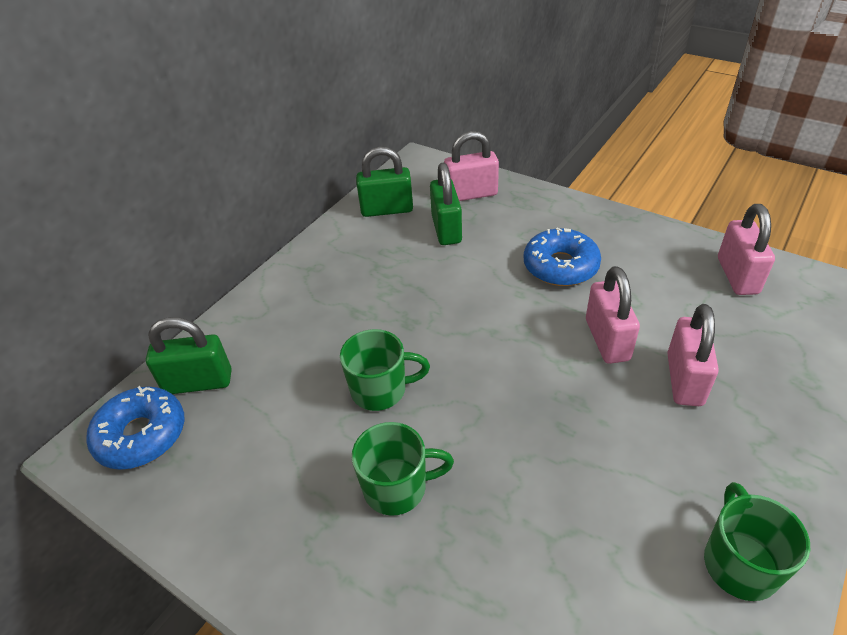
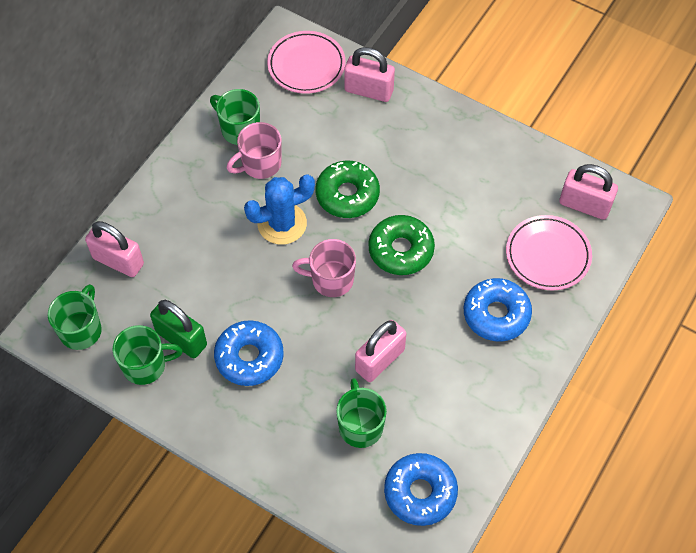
blue cactus: none = 0 -> [244,175,315,245] = 1
blue donut: [86,386,185,470] [524,228,601,286] = 2 -> [214,320,284,386] [384,453,458,526] [464,278,532,342] = 3
green donut: none = 0 -> [315,161,380,218] [369,215,435,275] = 2
green mug: [340,329,430,411] [352,422,454,516] [704,482,810,601] = 3 -> [48,284,102,350] [113,325,183,385] [210,89,260,145] [336,378,387,448] = 4
green padlock: [146,317,232,394] [356,147,413,217] [430,163,462,245] = 3 -> [150,300,207,358] = 1
pink mug: none = 0 -> [226,122,281,179] [292,239,356,297] = 2
pink plate: none = 0 -> [267,31,346,94] [506,215,592,291] = 2

